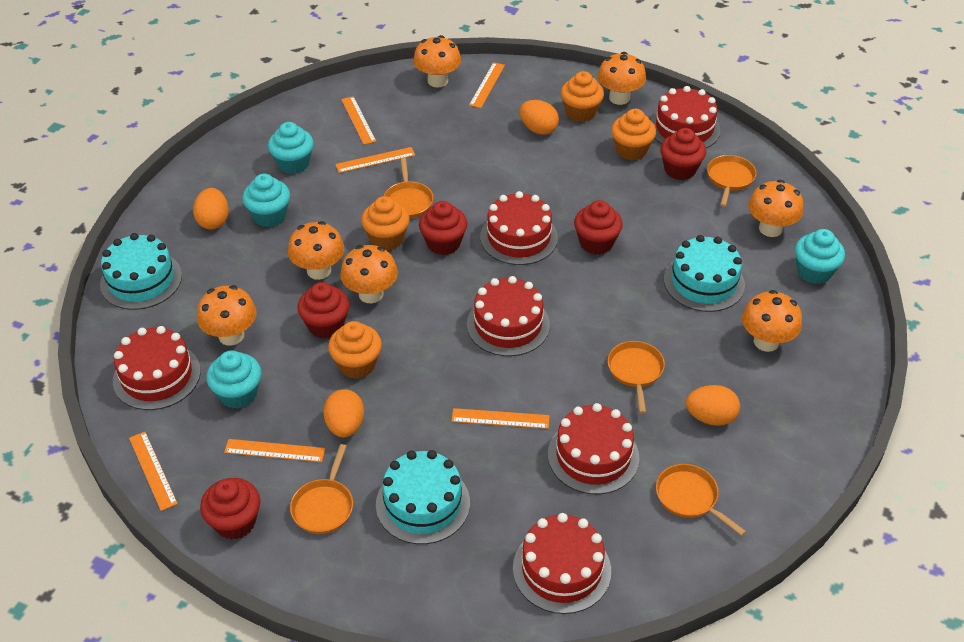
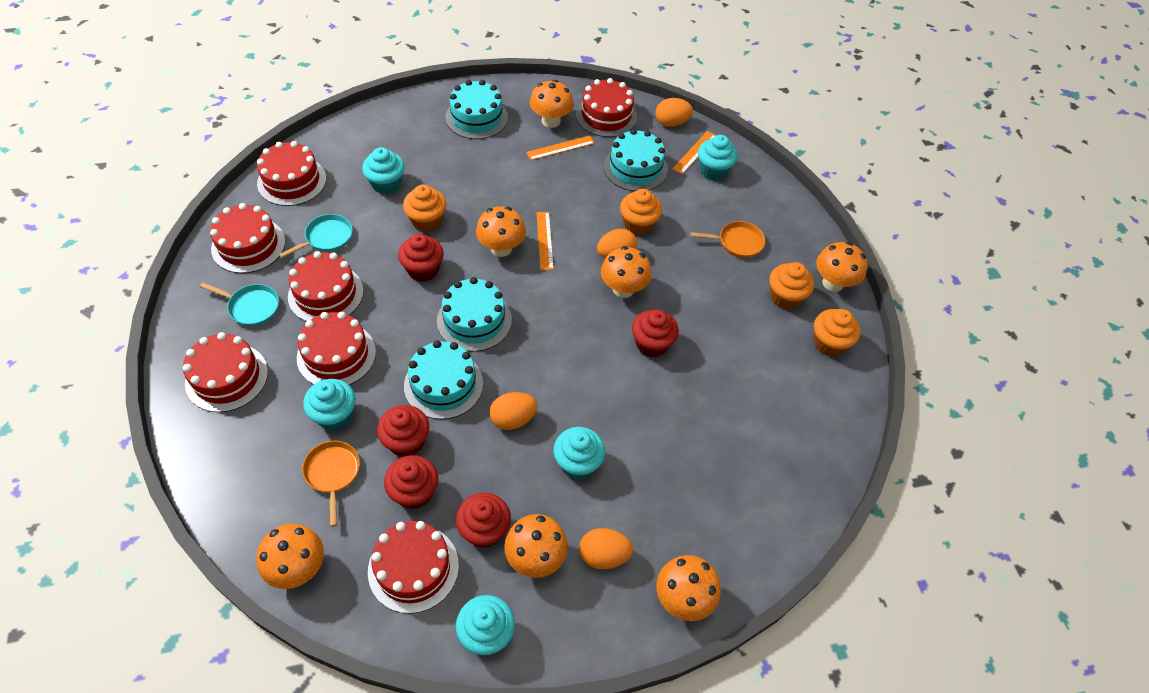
orange pan: [290,444,353,534] [384,157,433,218] [608,341,665,414] [656,464,746,536] [707,155,756,207] = 5 -> [302,441,360,527] [690,221,765,258] = 2
orange ruler: [129,432,178,511] [224,439,325,462] [335,147,415,173] [341,96,376,145] [452,408,550,429] [469,62,505,108] = 6 -> [526,135,595,160] [537,212,554,270] [672,131,716,174] = 3
red cake: [113,326,201,410] [467,276,550,356] [480,191,558,265] [513,513,611,614] [548,403,639,494] [650,86,721,148] = 6 -> [183,332,268,412] [210,203,285,273] [257,141,326,206] [288,251,364,321] [297,312,376,385] [368,521,459,614] [576,78,637,137] = 7
turquoise cake: [100,233,182,310] [376,450,470,544] [664,235,745,312] = 3 -> [404,340,483,419] [437,277,512,352] [446,80,508,139] [604,129,668,191] = 4
turquoise cupcake: [206,350,261,409] [242,174,290,227] [268,122,314,174] [795,229,845,284] = 4 -> [303,379,355,431] [362,147,405,195] [456,595,515,655] [553,427,605,479] [698,135,738,180] = 5
turquoise pan: none = 0 -> [200,283,279,326] [279,214,353,258] = 2

